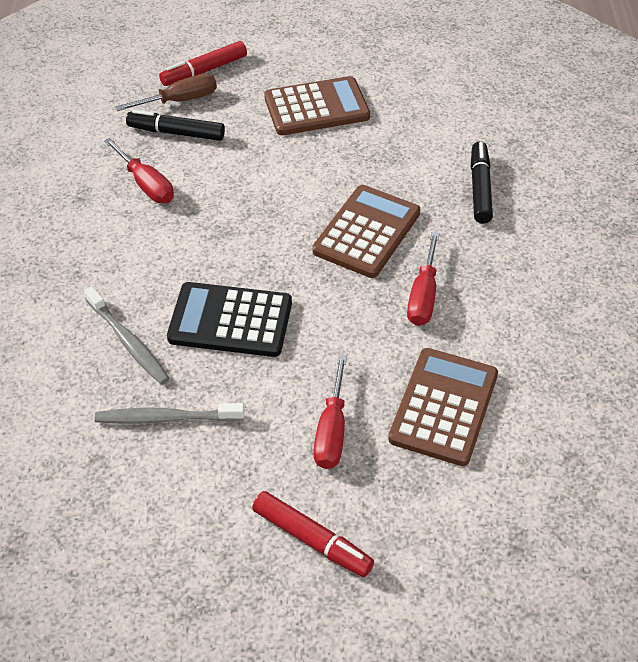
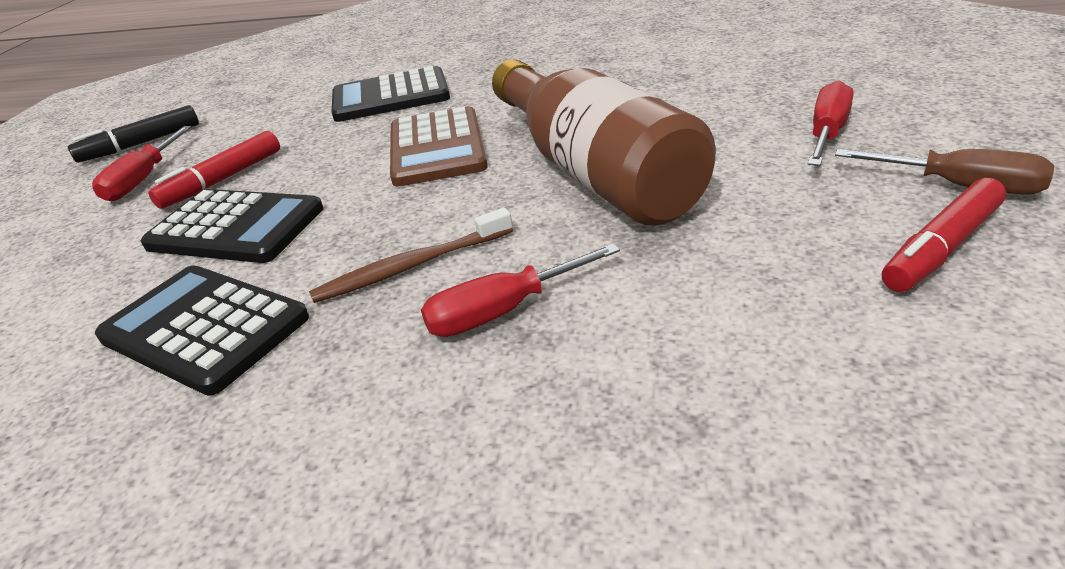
black calculator: [167,282,292,357] = 1 -> [95,265,309,396] [141,189,323,263] [331,66,450,122] = 3
black marker: [126,110,225,141] [471,141,493,224] = 2 -> [68,105,199,163] = 1
brown bottle: none = 0 -> [492,59,716,226] = 1
brown calculator: [264,76,370,135] [312,185,420,278] [388,348,498,466] = 3 -> [390,106,488,187] = 1
brown toothbrush: none = 0 -> [309,208,513,303] = 1
grey toothbrush: [84,286,170,385] [95,403,244,424] = 2 -> none = 0

